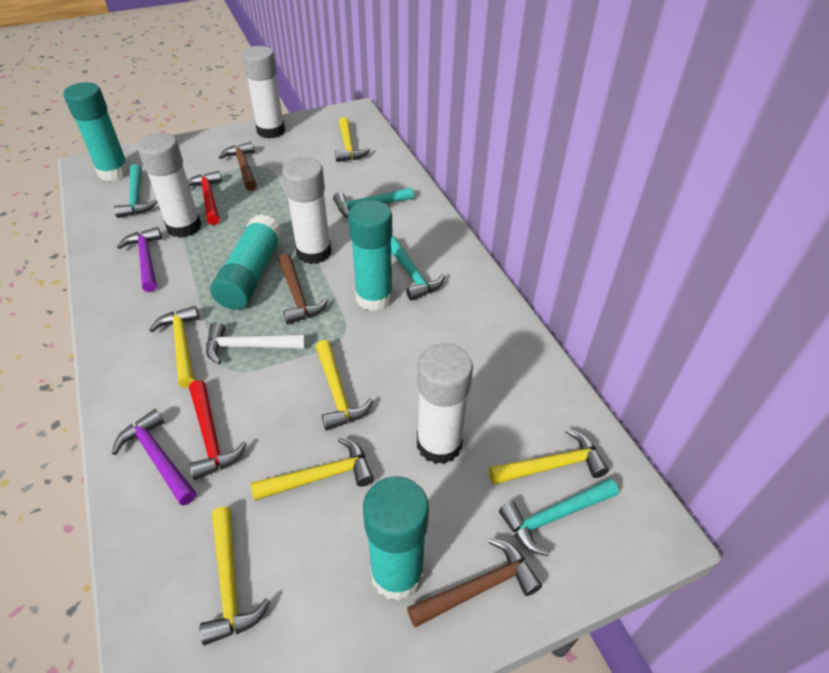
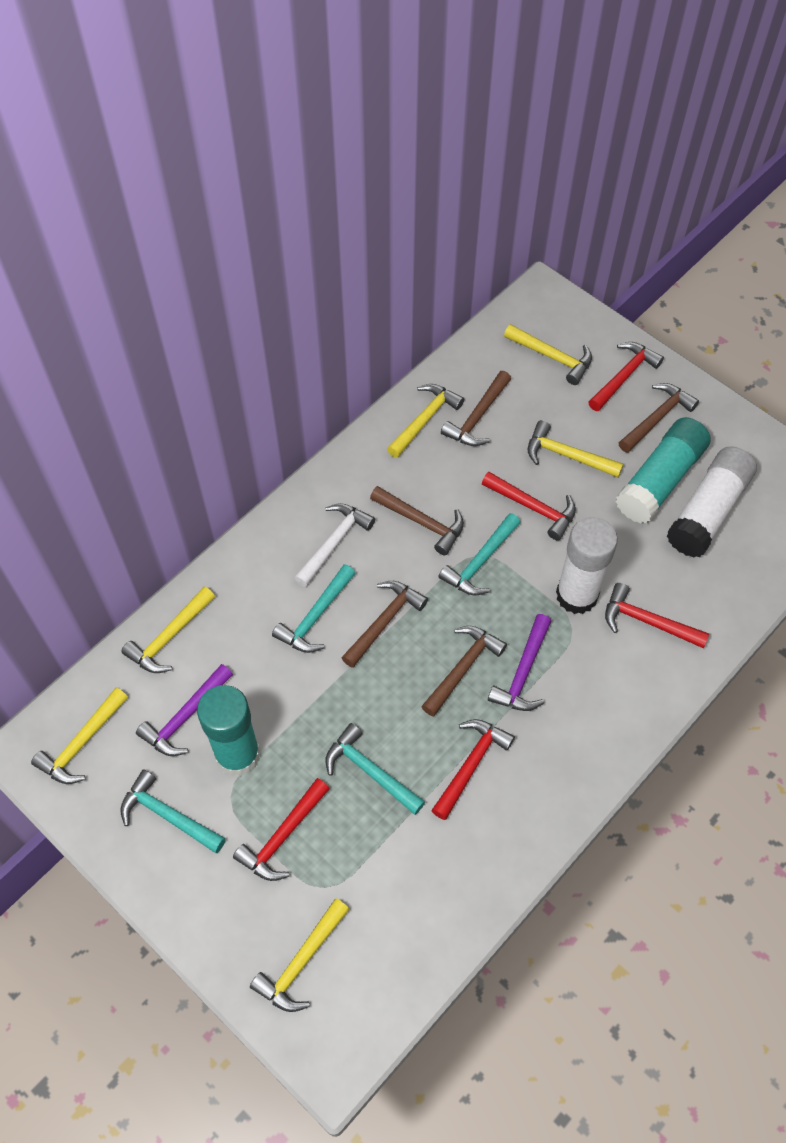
brown hammer: [219,142,257,191] [278,254,328,324] [407,538,542,628] = 3 -> [341,581,428,668] [370,486,464,555] [421,626,507,717] [441,371,511,446] [619,383,699,453] = 5
red hammer: [188,171,222,225] [189,380,247,480] = 2 -> [233,778,330,881] [431,719,515,820] [482,472,576,541] [588,342,664,411] [605,583,709,648] = 5
turquoise glue stick: [64,82,130,181] [210,214,283,310] [348,200,393,311] [363,476,429,601] = 4 -> [197,685,260,776] [616,417,711,523] = 2
white glue stick: [137,133,201,238] [242,46,285,139] [282,157,331,264] [417,343,473,464] = 4 -> [556,517,618,614] [667,446,757,558] = 2

